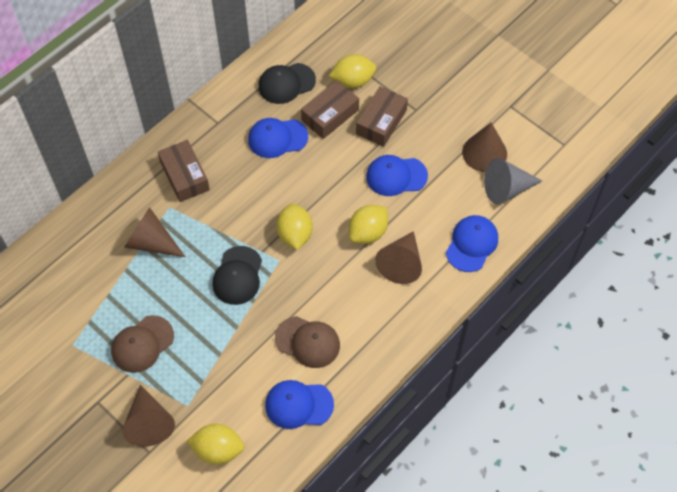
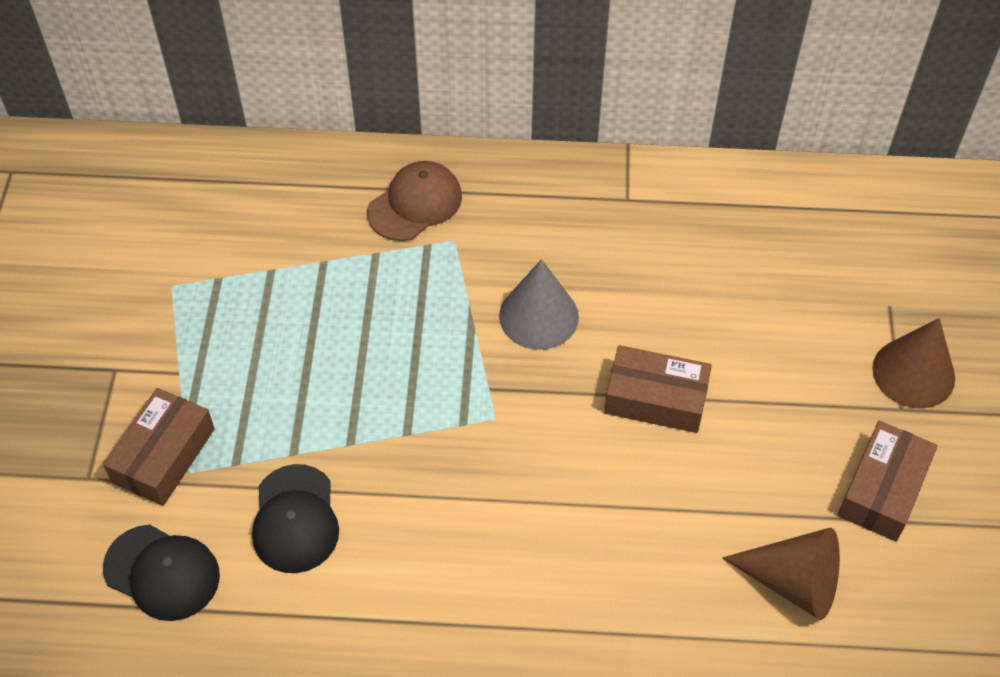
blue cap: [248,118,308,158] [265,380,334,429] [366,155,428,196] [446,215,498,272] = 4 -> none = 0
brown cap: [111,315,174,373] [275,316,340,368] = 2 -> [367,161,462,241] = 1
brown cone: [123,385,175,447] [124,207,185,257] [375,231,422,284] [462,122,507,172] = 4 -> [722,527,840,620] [873,318,955,409] = 2
yellow lemon: [187,424,244,465] [276,203,313,250] [329,54,376,88] [349,205,388,244] = 4 -> none = 0

